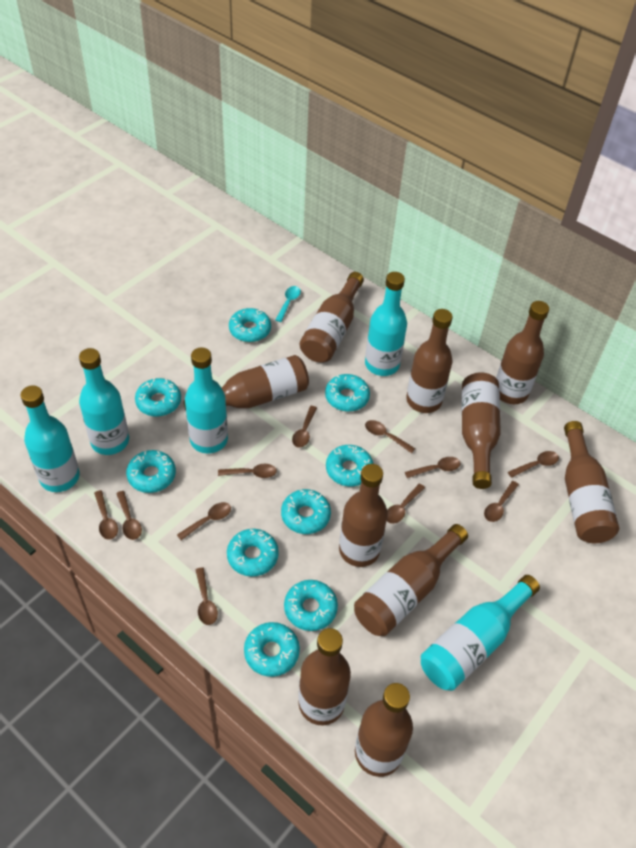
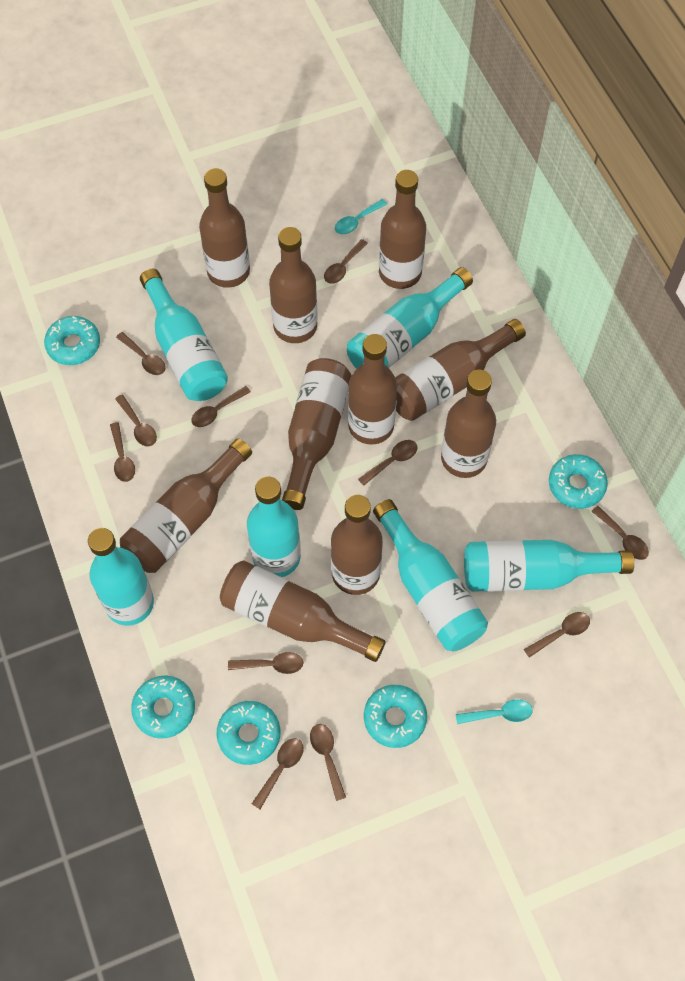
turquoise bottle: [21,385,80,492] [79,348,129,455] [185,348,228,454] [365,272,407,376] [421,575,540,691] = 5 -> [88,528,154,626] [140,269,228,401] [247,477,301,577] [347,267,473,369] [373,499,488,651] [464,540,634,592] = 6
turquoise donut: [126,450,176,493] [135,378,181,417] [227,529,279,577] [229,308,271,342] [244,622,300,677] [281,489,331,534] [284,580,338,631] [325,374,370,412] [326,445,373,486] = 9 -> [44,316,100,365] [131,676,195,739] [216,701,281,765] [364,685,427,748] [549,454,608,509] = 5
turquoise spoon: [276,286,301,322] = 1 -> [335,199,387,234] [456,699,533,724] = 2

